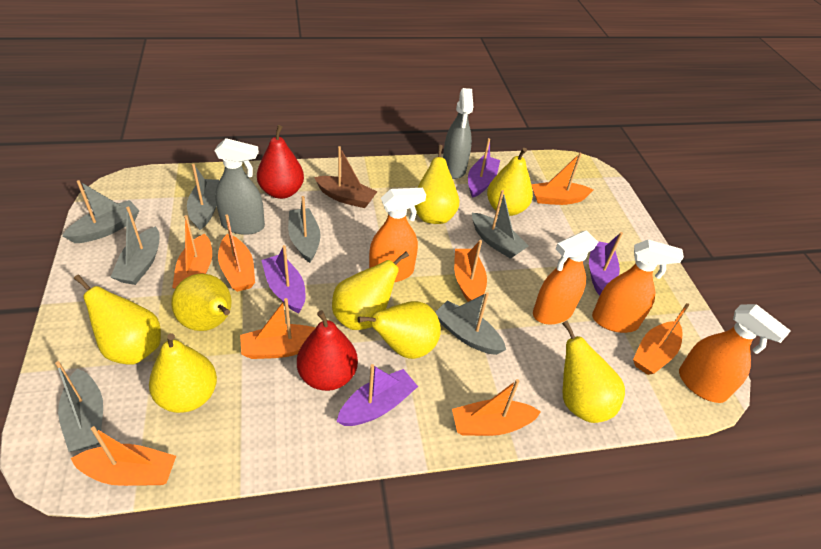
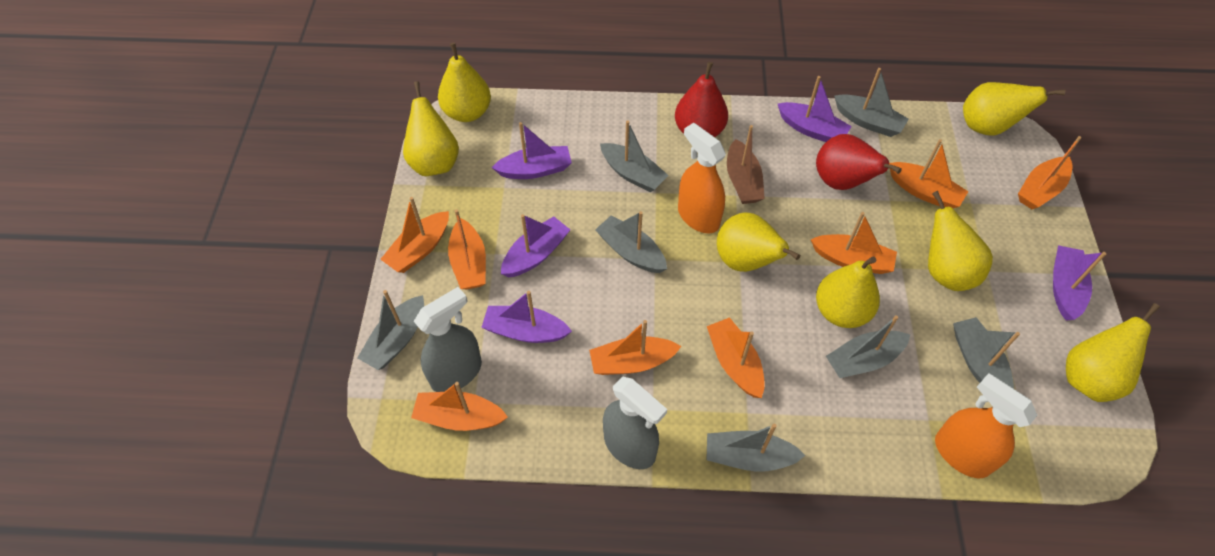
orange spray bottle: [369,188,426,282] [533,230,598,324] [592,239,684,333] [679,304,791,403] = 4 -> [678,123,726,233] [935,373,1037,478] = 2
purple boat: [261,245,305,313] [336,364,418,426] [468,138,500,198] [589,232,623,296] = 4 -> [481,291,572,343] [492,122,572,179] [501,214,570,277] [778,76,852,142] [1053,245,1106,321] = 5
yellow pear: [74,275,161,365] [149,333,217,413] [171,274,232,331] [332,251,409,330] [358,301,441,359] [415,145,459,224] [487,148,533,216] [562,321,625,423] = 8 -> [403,81,459,176] [438,43,491,122] [717,212,800,272] [816,257,880,328] [928,191,993,291] [963,82,1065,136] [1066,303,1160,402] = 7

